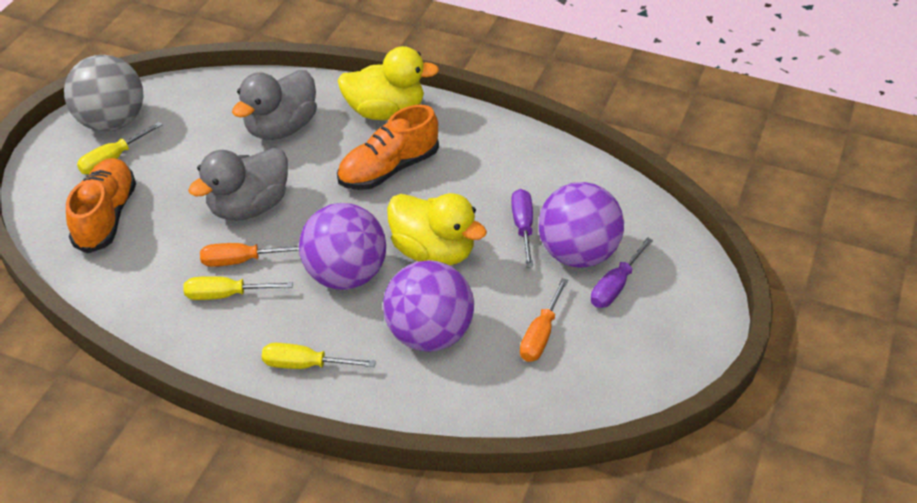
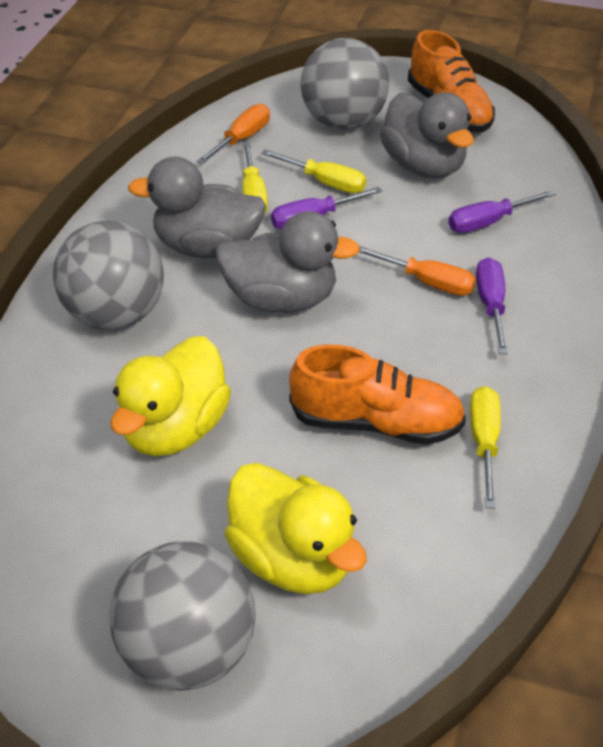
grey ball: [64,55,143,132] = 1 -> [53,220,164,330] [109,541,256,691] [301,38,389,130] = 3
grey duck: [188,148,288,221] [232,70,317,140] = 2 -> [128,157,266,258] [216,211,360,313] [380,92,474,178] = 3
purple ball: [299,203,386,290] [383,260,474,352] [539,182,624,268] = 3 -> none = 0
purple screwdriver: [511,189,533,267] [591,237,653,308] = 2 -> [271,187,382,230] [448,190,556,233] [476,257,508,354] = 3

